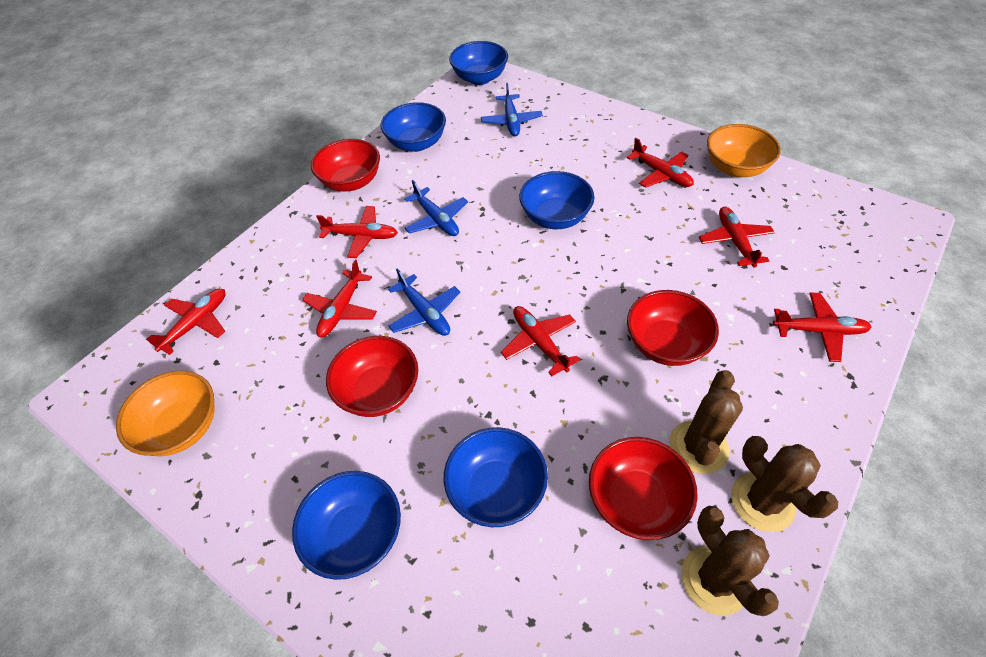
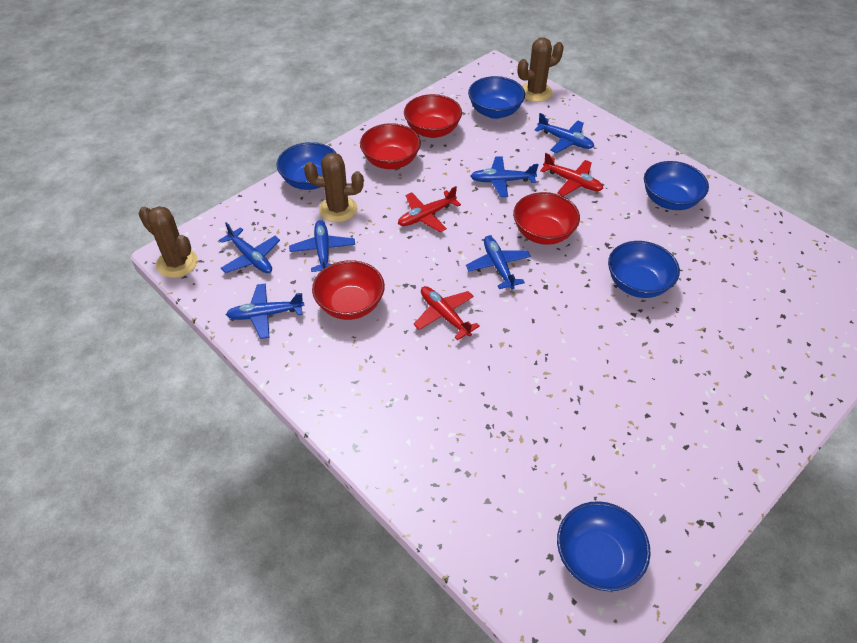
blue plane: [388,268,460,336] [404,180,468,236] [481,83,543,136] = 3 -> [219,222,280,273] [226,283,304,339] [289,220,355,272] [466,236,531,289] [470,156,538,197] [535,113,594,153] = 6
orange bowl: [116,370,215,456] [707,124,781,177] = 2 -> none = 0
red plane: [146,289,226,355] [302,260,377,337] [316,206,398,258] [501,306,580,377] [627,138,694,188] [699,207,775,268] [773,293,872,362] = 7 -> [398,186,461,232] [413,286,480,341] [540,153,603,196] = 3

